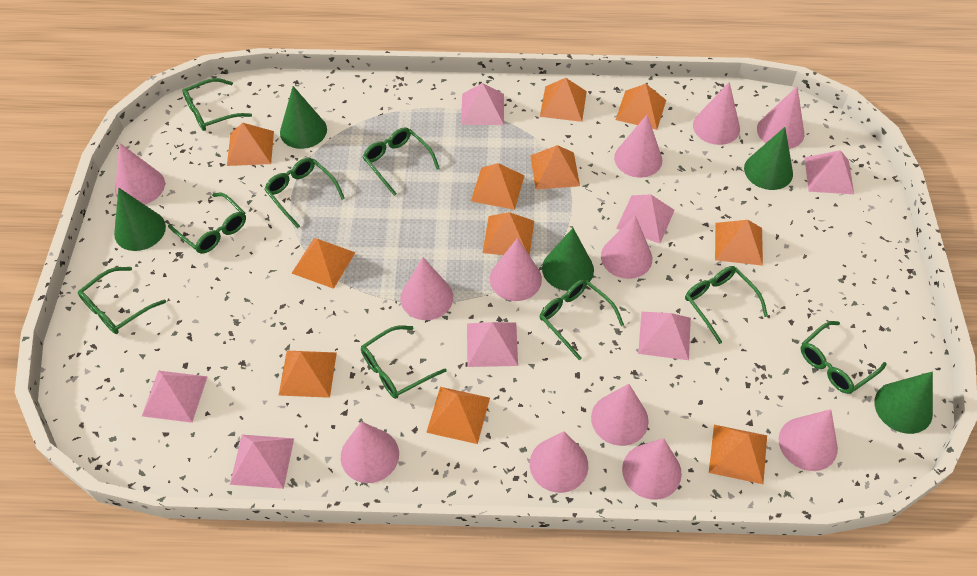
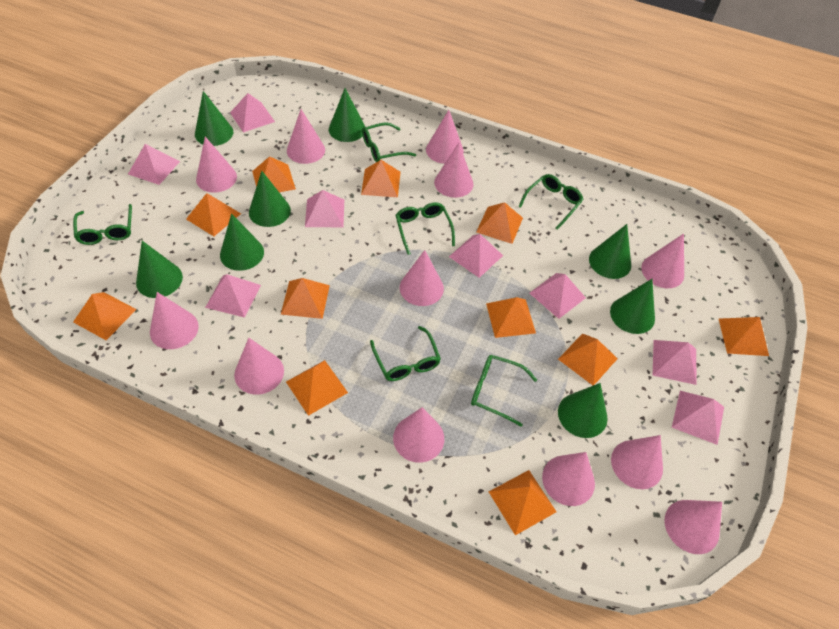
green cone: [114,188,166,251] [280,86,327,149] [542,228,594,291] [744,127,793,190] [874,371,933,434] = 5 -> [136,241,183,298] [195,91,233,146] [220,214,264,271] [249,171,291,227] [329,88,365,142] [558,383,608,438] [589,224,631,279] [610,279,655,334] = 8
green glasses: [78,267,166,334] [168,193,246,254] [182,78,252,131] [264,157,345,228] [361,325,447,399] [363,127,440,196] [540,279,624,360] [685,266,768,344] [800,321,887,394] = 9 -> [73,204,132,245] [362,122,416,162] [370,326,441,381] [395,202,455,255] [471,355,537,426] [518,174,584,230] = 6
pink pyramid: [142,371,208,423] [230,435,294,489] [461,83,504,125] [467,322,518,367] [616,194,675,244] [638,312,691,360] [804,150,854,194] = 7 -> [128,144,180,185] [205,274,261,318] [230,93,275,132] [305,190,344,227] [449,234,503,278] [529,273,586,319] [653,340,697,385] [672,391,724,445] = 8

